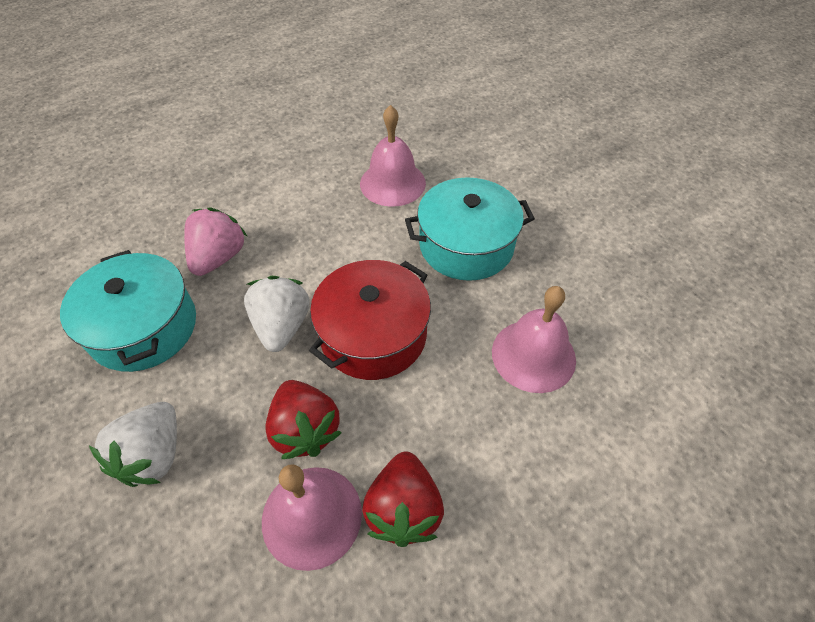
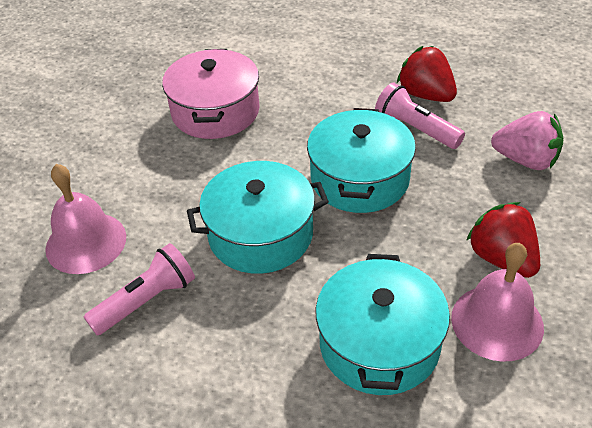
pink bell: [262,465,362,571] [360,105,426,207] [492,286,576,393] = 3 -> [45,164,126,274] [451,243,544,362] = 2
pink flashlight: none = 0 -> [84,243,195,335] [375,83,465,149] = 2
pink pot: none = 0 -> [162,49,260,139] = 1
red pot: [309,260,431,380] = 1 -> none = 0
turquoise pot: [60,250,196,372] [405,177,535,281] = 2 -> [187,161,329,274] [307,108,416,213] [315,254,450,395] = 3
white strawberry: [89,402,177,487] [244,276,309,352] = 2 -> none = 0

